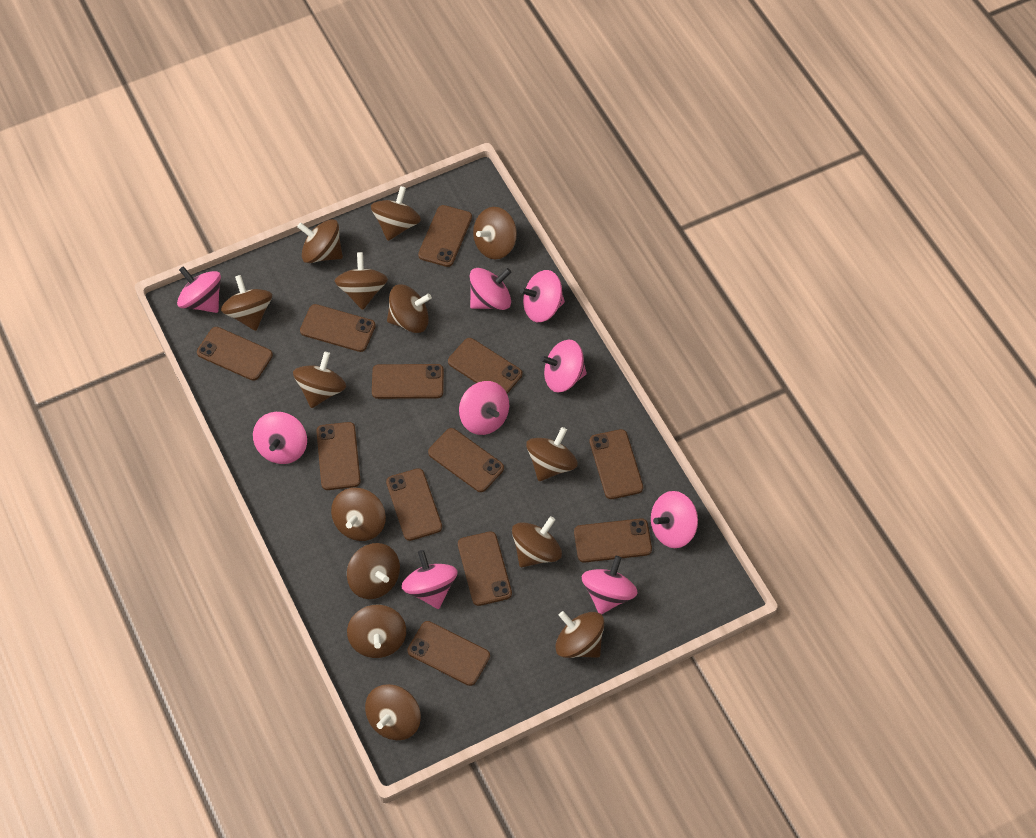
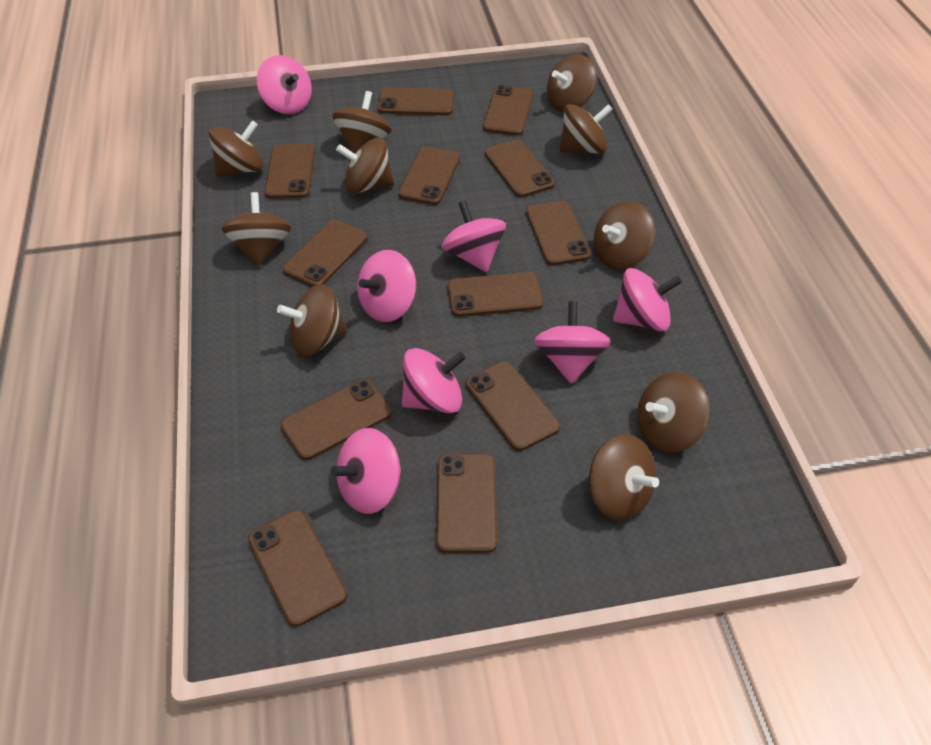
brown spinning top: [221,275,272,331] [293,352,346,408] [297,219,343,263] [331,488,386,541] [335,252,388,310] [347,543,400,599] [347,605,406,658] [365,684,421,740] [371,186,421,241] [387,284,432,333] [473,207,517,259] [512,516,562,567] [526,427,578,481] [555,611,604,658] = 14 -> [209,121,263,177] [221,192,291,266] [277,284,348,356] [332,91,392,154] [336,138,394,194] [547,54,597,112] [560,104,613,154] [589,434,659,520] [594,201,655,270] [637,372,710,453] = 10
pink spinning top: [177,266,221,313] [253,412,307,464] [401,550,458,609] [459,381,509,435] [470,268,511,310] [520,270,565,322] [540,340,587,392] [582,556,638,614] [651,491,698,548] = 9 -> [257,55,312,114] [331,428,401,514] [357,250,416,322] [402,348,466,413] [442,201,506,272] [534,301,611,384] [613,268,682,332] = 7

